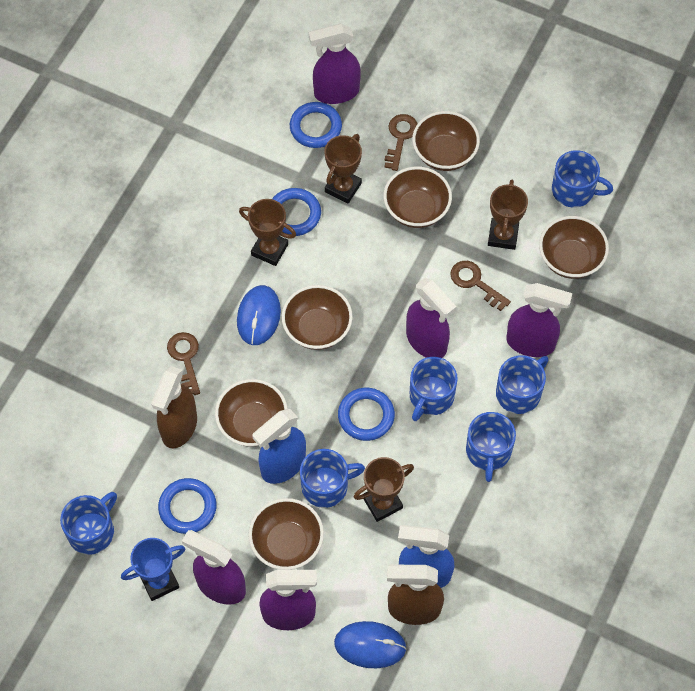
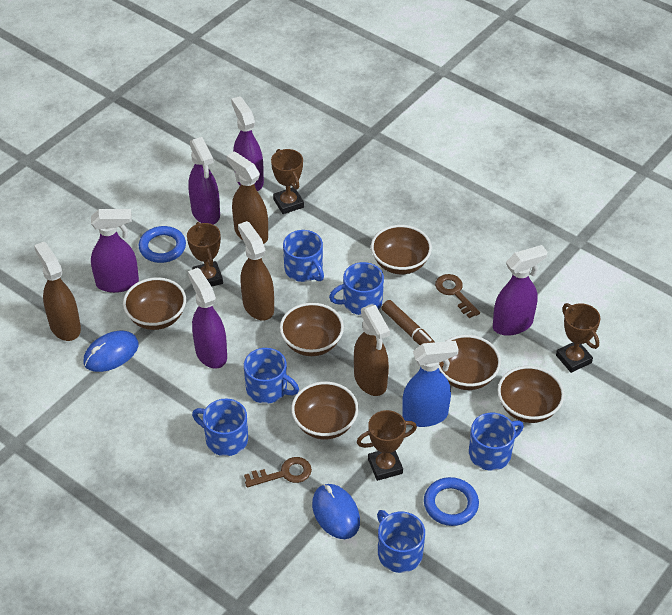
blue ring: [158,478,217,534] [272,188,321,236] [290,102,342,148] [338,388,395,441] = 4 -> [139,226,186,263] [424,477,479,526] = 2
blue spray bottle: [252,409,306,484] [398,525,454,588] = 2 -> [402,341,459,427] = 1
blue trophy: [121,538,185,601] = 1 -> none = 0
brown key: [167,332,200,395] [384,114,418,171] [450,261,511,311] = 3 -> [244,457,312,487] [435,274,480,318] = 2
brown marker: none = 0 -> [382,300,435,345] = 1
brown spray bottle: [151,366,197,448] [387,564,444,625] = 2 -> [34,242,81,341] [227,151,268,244] [238,221,274,321] [354,305,390,396] = 4

